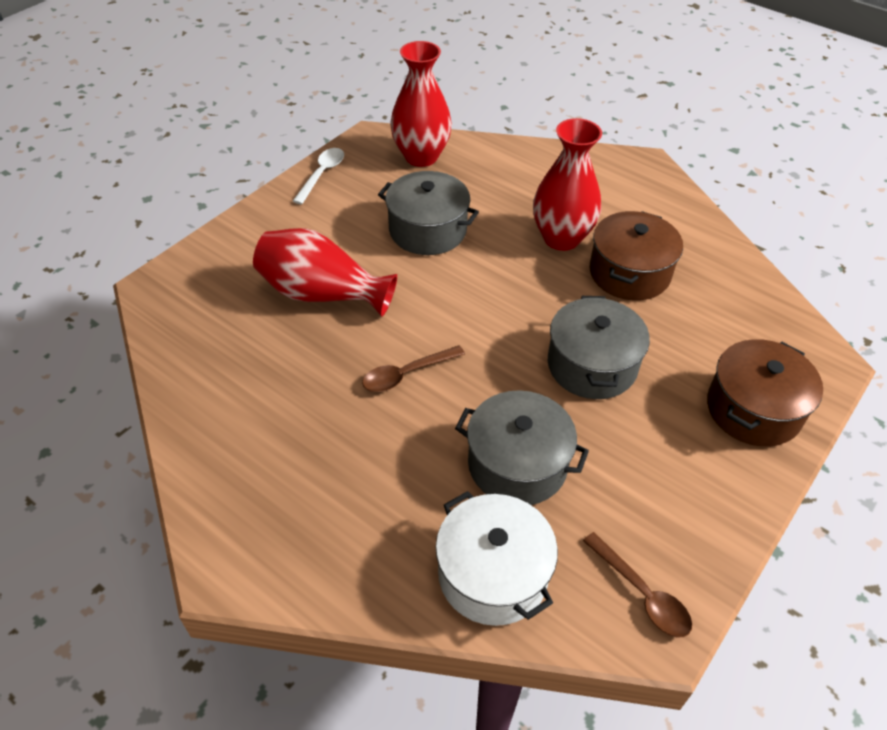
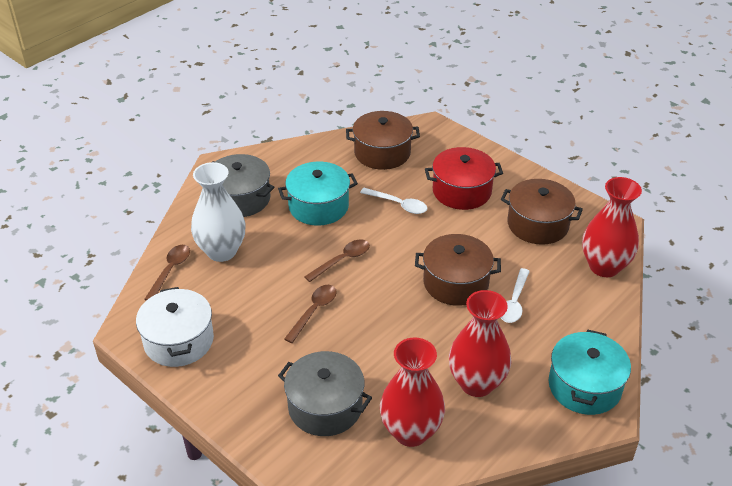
brown pot: [590,211,683,301] [707,339,823,447] = 2 -> [346,111,420,170] [415,234,501,306] [501,179,583,245] = 3
brown spoon: [362,345,465,392] [583,532,692,637] = 2 -> [144,245,190,301] [284,285,337,343] [304,239,370,282] = 3
grey pot: [378,171,479,255] [455,390,589,505] [548,296,650,399] = 3 -> [212,154,275,217] [278,351,372,436] = 2
red pot: none = 0 -> [425,147,503,210] = 1
turquoise pot: none = 0 -> [278,162,358,226] [549,330,631,415] = 2
white spoon: [293,148,344,204] = 1 -> [360,188,428,214] [501,268,530,323] = 2
white vase: none = 0 -> [191,162,246,262] = 1

